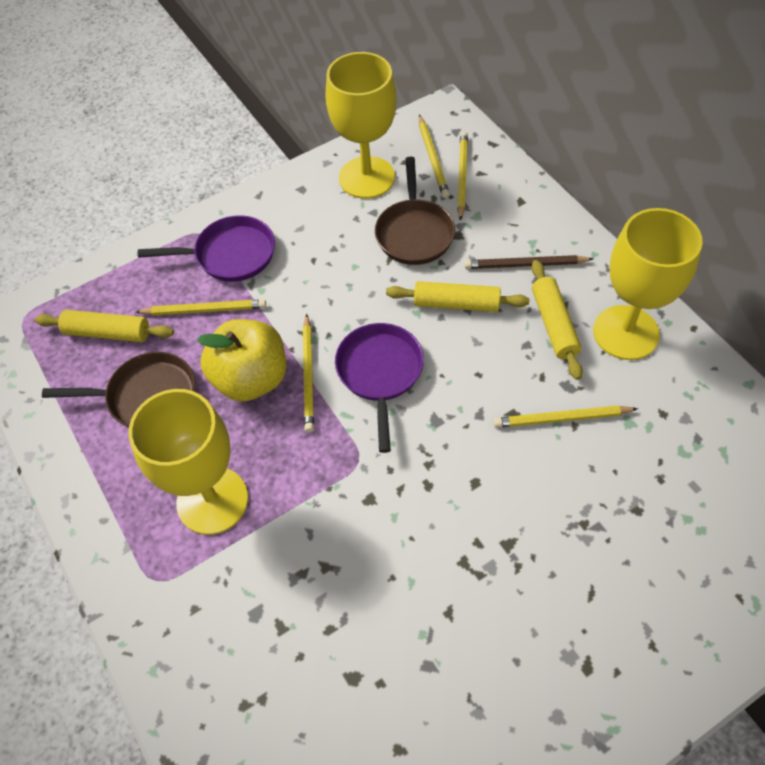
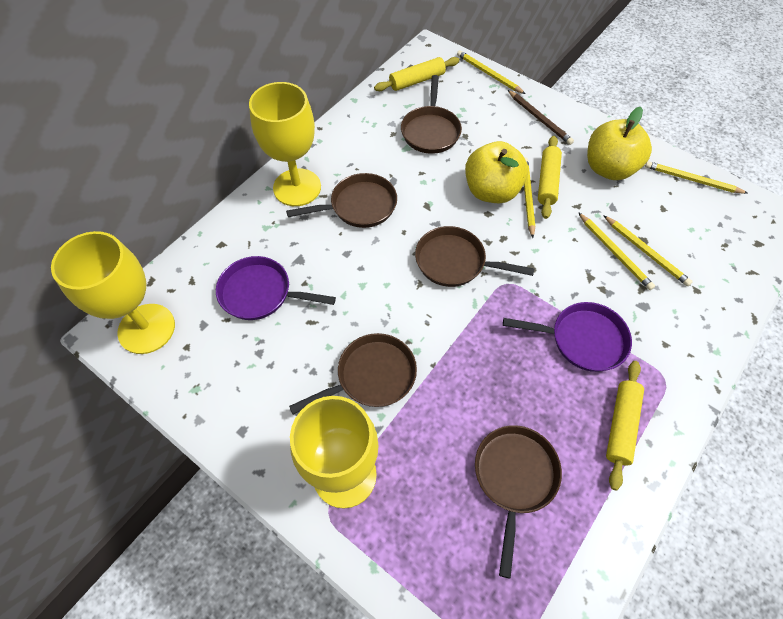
brown pan: [42,352,195,427] [375,157,455,265] = 2 -> [286,173,397,228] [289,333,417,414] [401,75,462,154] [415,226,534,287] [475,425,562,579] = 5
yellow apple: [197,319,286,402] = 1 -> [465,141,528,203] [587,107,652,180] = 2

